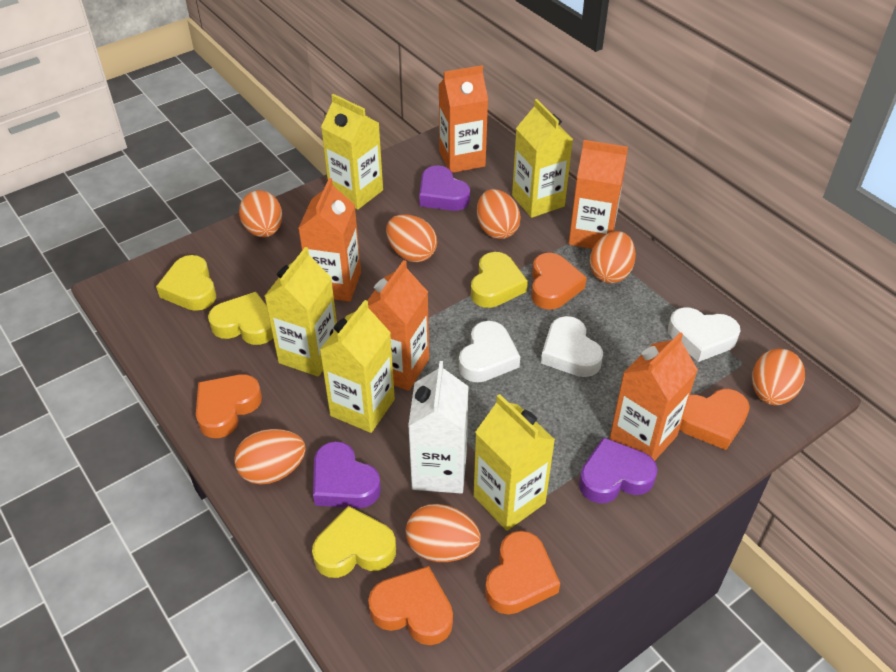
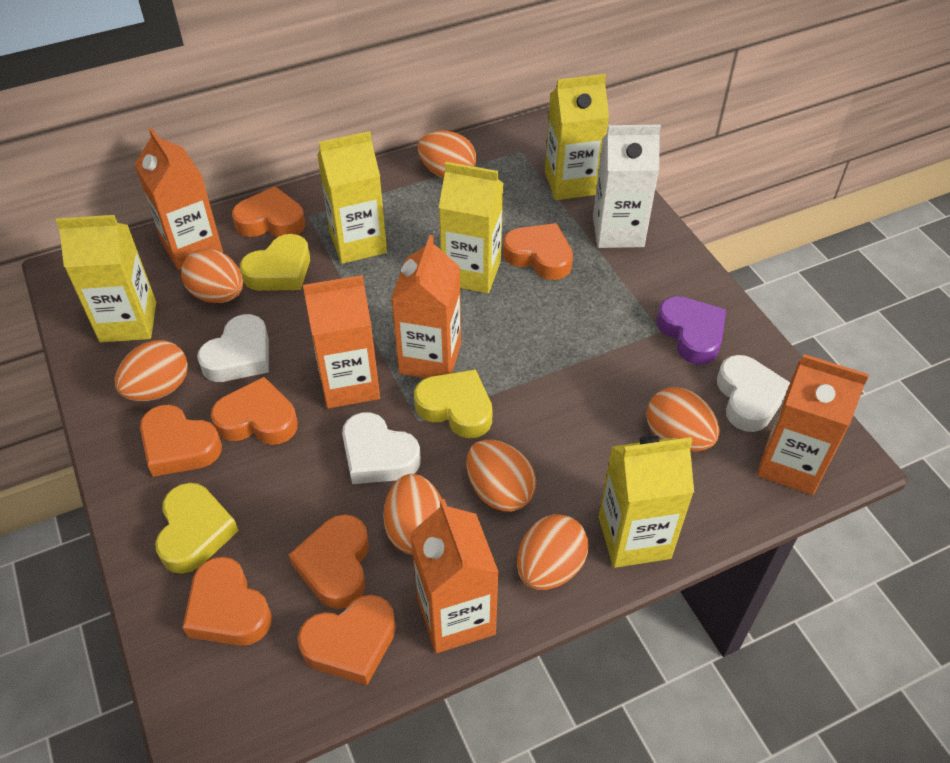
orange heart: [196,374,262,438] [368,566,453,645] [485,531,560,615] [531,253,587,310] [679,389,750,450] = 5 -> [140,405,222,477] [182,557,272,646] [211,377,298,445] [232,186,305,237] [289,514,369,609] [298,595,396,685] [503,223,573,280] = 7
purple heart: [313,441,381,508] [419,165,470,211] [579,437,658,503] = 3 -> [657,296,726,365] = 1
yellow heart: [156,255,216,311] [208,292,273,345] [312,506,396,578] [471,252,528,308] = 4 -> [155,483,239,574] [240,234,310,291] [414,369,492,438] = 3

